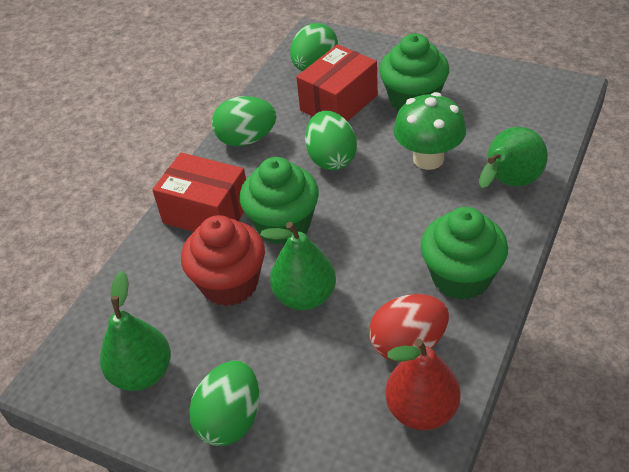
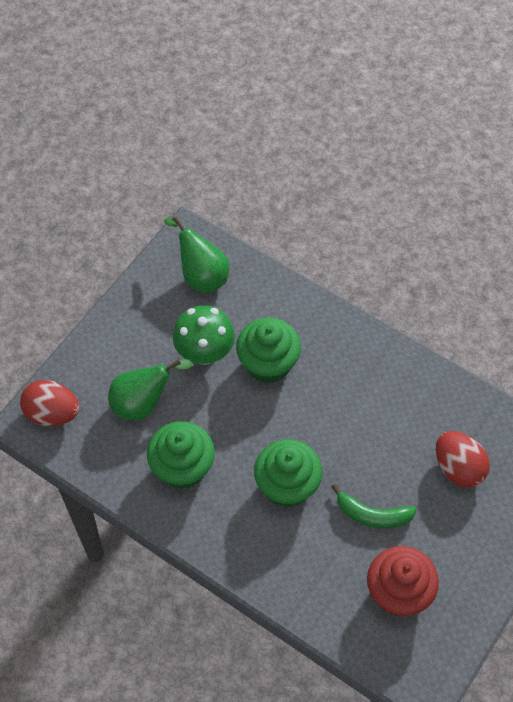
green banana: none = 0 -> [332,484,417,529] = 1
green egg: [189,361,259,446] [212,96,277,146] [290,23,338,71] [305,111,357,170] = 4 -> none = 0
green pear: [100,270,171,391] [260,222,336,310] [479,127,548,188] = 3 -> [108,359,194,420] [164,216,229,293] = 2
red box: [152,153,246,232] [296,44,378,121] = 2 -> none = 0
red egg: [369,294,449,361] = 1 -> [20,380,79,426] [436,431,490,488] = 2
red pear: [385,339,461,430] = 1 -> none = 0

